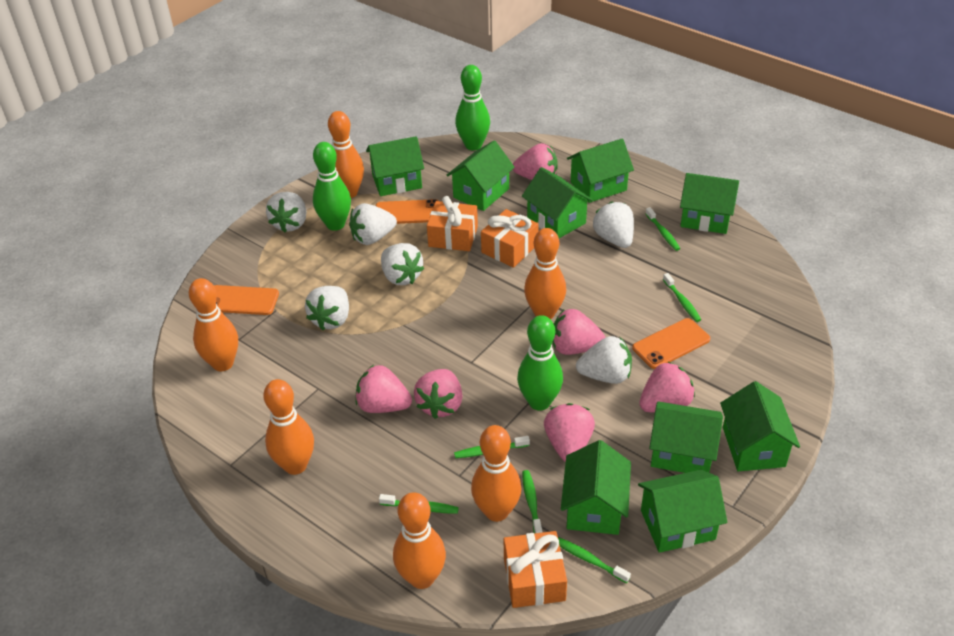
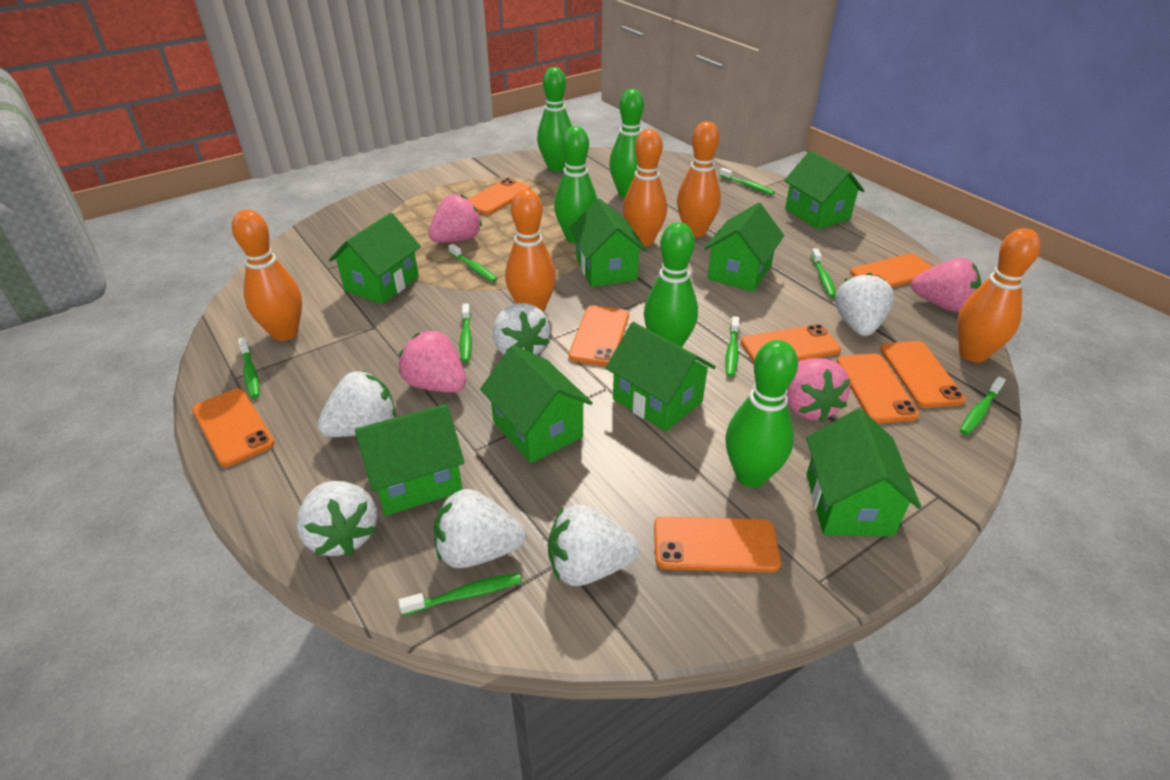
green bowling pin: [313,142,351,231] [455,65,490,150] [517,315,563,411] = 3 -> [537,67,572,172] [554,126,597,243] [609,89,644,198] [644,222,698,347] [725,340,798,487] = 5
green house: [366,136,424,196] [447,141,515,211] [522,167,593,238] [561,440,631,535] [567,139,634,203] [638,470,728,553] [649,401,723,473] [680,173,739,234] [720,381,800,471] = 9 -> [329,213,421,304] [355,404,465,516] [480,345,593,463] [569,198,646,287] [605,322,716,432] [704,203,784,292] [784,151,865,230] [806,409,921,537] = 8
green toothbrush: [379,494,459,514] [454,436,530,458] [522,470,543,534] [558,537,631,583] [645,207,680,251] [663,273,701,322] = 6 -> [238,337,260,398] [398,573,522,615] [448,244,497,282] [460,303,472,362] [719,168,775,195] [725,316,739,377] [810,248,836,297] [960,376,1006,435] = 8
orange bowling pin: [189,278,238,371] [263,379,314,475] [328,111,364,198] [393,492,446,589] [471,425,521,522] [524,228,566,319] = 6 -> [232,210,302,341] [505,189,556,313] [623,129,667,247] [677,121,721,237] [957,228,1041,362] = 5
orange gift: [427,196,478,251] [481,209,539,268] [504,531,567,608] = 3 -> none = 0
orange phone: [214,285,279,315] [376,199,439,224] [632,318,710,369] = 3 -> [192,388,275,467] [468,178,531,215] [569,305,629,366] [654,517,781,572] [741,324,841,362] [836,354,919,423] [850,253,933,287] [880,341,966,408] = 8
pink strawberry: [355,365,412,413] [414,369,462,419] [513,143,558,180] [544,403,595,462] [553,309,605,355] [639,361,695,412] = 6 -> [399,331,466,393] [428,194,482,243] [787,358,851,422] [911,258,981,312] = 4

